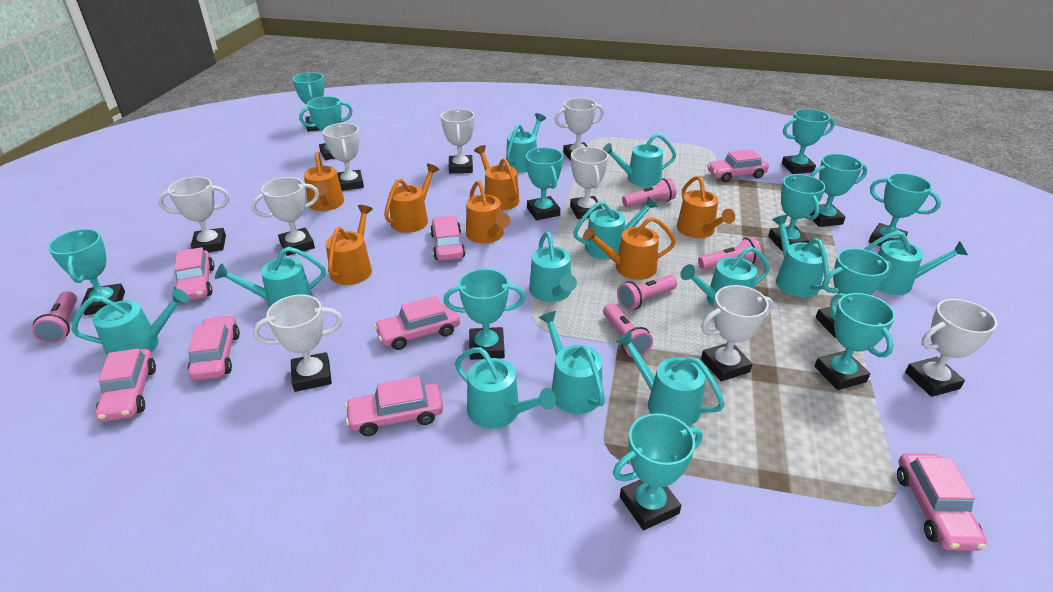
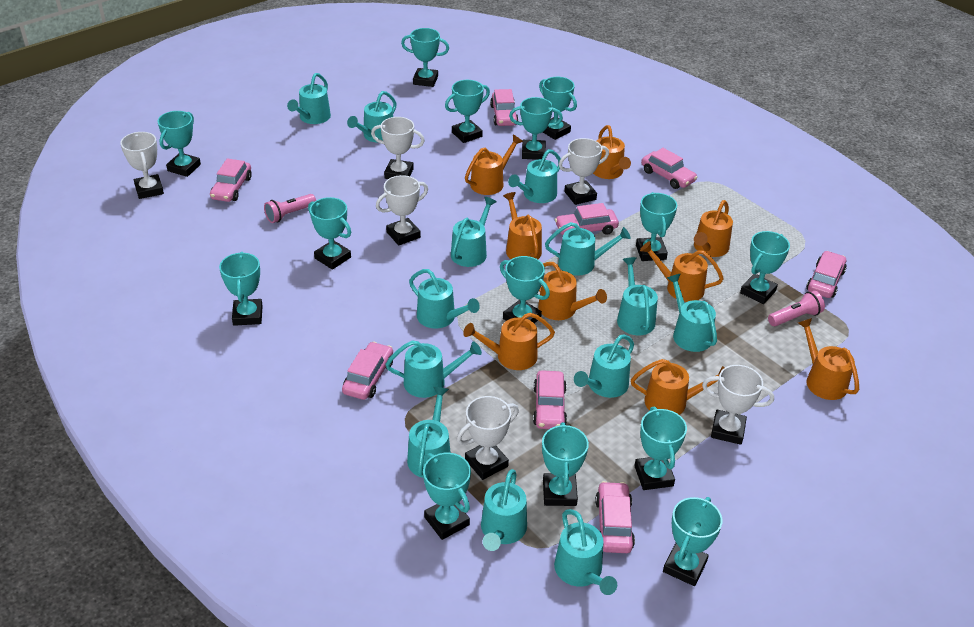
orange watering can: [304,152,344,211] [326,205,373,285] [384,164,439,233] [466,181,510,244] [474,145,519,210] [583,217,676,280] [677,176,735,238] = 7 -> [463,313,555,370] [465,135,523,195] [503,192,542,259] [538,262,607,320] [593,125,631,179] [631,359,725,415] [640,241,724,302] [694,200,733,257] [798,318,859,400] = 9
pink flashlight: [31,291,77,344] [603,303,653,357] [617,275,677,310] [622,178,676,207] [698,237,762,270] = 5 -> [264,194,316,223] [768,291,825,326] = 2
turquoise trophy: [48,229,125,315] [292,72,324,132] [299,96,353,160] [444,269,525,360] [526,147,563,220] [613,413,702,530] [768,174,826,251] [782,109,835,174] [810,154,867,227] [815,293,895,390] [816,248,892,338] [869,173,941,246] = 12 -> [157,111,201,177] [219,252,263,326] [308,197,351,270] [401,28,449,87] [423,453,471,540] [445,80,490,143] [500,256,550,323] [509,97,563,160] [539,77,577,140] [542,422,589,506] [634,407,687,490] [636,192,677,261] [663,497,722,586] [740,231,790,304] = 14
turquoise watering can: [71,289,189,356] [215,247,326,308] [455,347,556,429] [506,113,546,172] [529,232,577,302] [539,311,605,414] [573,197,658,259] [603,133,676,187] [616,331,725,426] [680,247,770,308] [772,215,829,298] [864,231,968,295] = 12 -> [287,73,331,124] [347,91,397,143] [386,340,482,398] [407,387,451,478] [409,269,480,328] [451,197,497,267] [481,469,527,551] [508,149,561,203] [545,222,630,276] [554,509,617,595] [574,334,634,398] [617,257,658,335] [667,273,717,352] = 13
white trophy: [158,176,230,252] [252,177,319,256] [253,294,343,392] [323,123,364,191] [441,109,474,174] [554,98,604,161] [570,147,608,219] [701,285,773,381] [905,299,997,397] = 9 -> [120,132,164,199] [371,117,425,179] [376,175,428,245] [457,396,519,480] [559,138,609,205] [702,365,774,445] = 6

